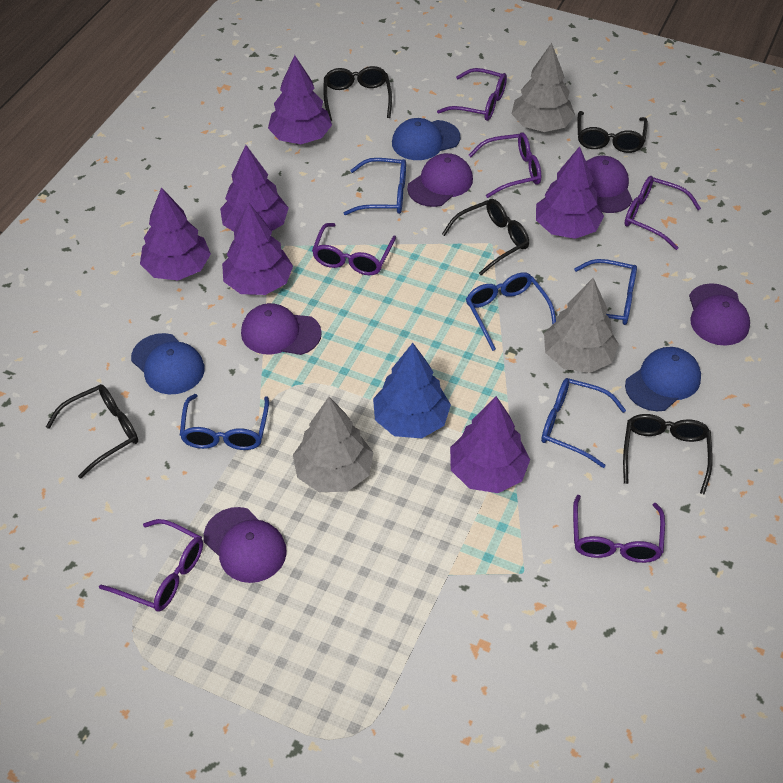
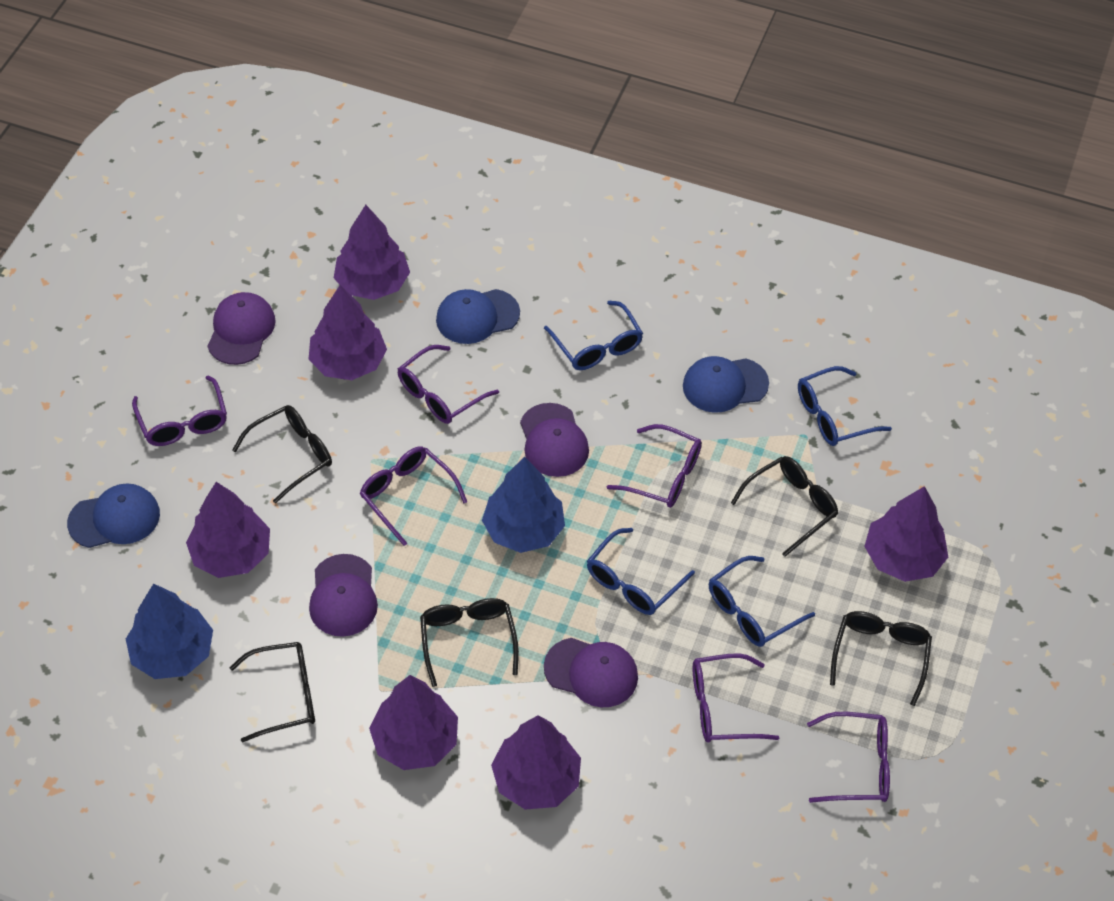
blue glasses: [180,394,269,450] [344,158,406,215] [466,272,556,351] [541,378,626,468] [574,259,637,325] = 5 -> [544,301,643,370] [587,528,695,615] [709,556,815,647] [798,366,892,446] = 4
blue tree: [373,343,451,438] = 1 -> [126,584,213,679] [482,457,565,553] = 2
grey tree: [293,397,373,492] [512,43,575,132] [544,278,619,373] = 3 -> none = 0
purple cap: [204,507,287,583] [241,303,322,355] [407,153,473,207] [586,156,633,213] [689,283,750,346] = 5 -> [207,292,276,365] [309,554,378,637] [520,403,589,477] [544,638,638,707] = 4

